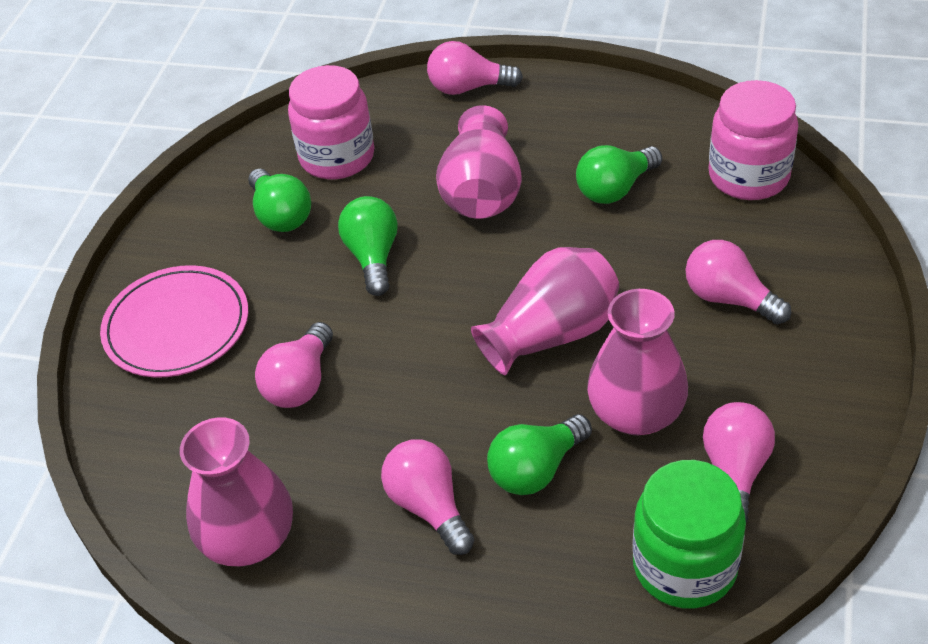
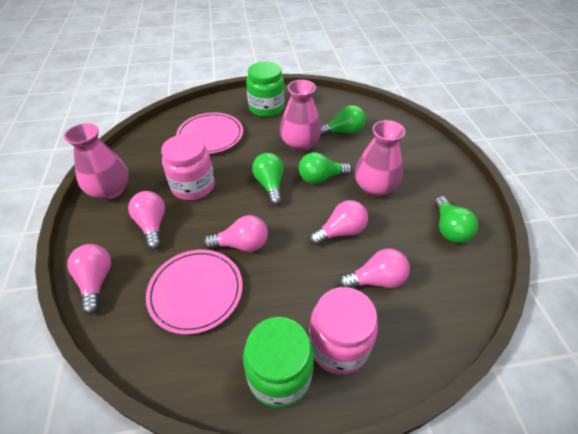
green jar: [633,460,746,609] = 1 -> [243,317,314,408] [246,62,284,117] = 2
pink plate: [100,265,248,378] = 1 -> [146,250,243,335] [176,112,243,154] = 2
pink vase: [180,417,293,566] [436,105,522,219] [471,247,619,375] [587,289,688,435] = 4 -> [64,123,129,200] [280,80,322,151] [355,120,406,197] = 3

